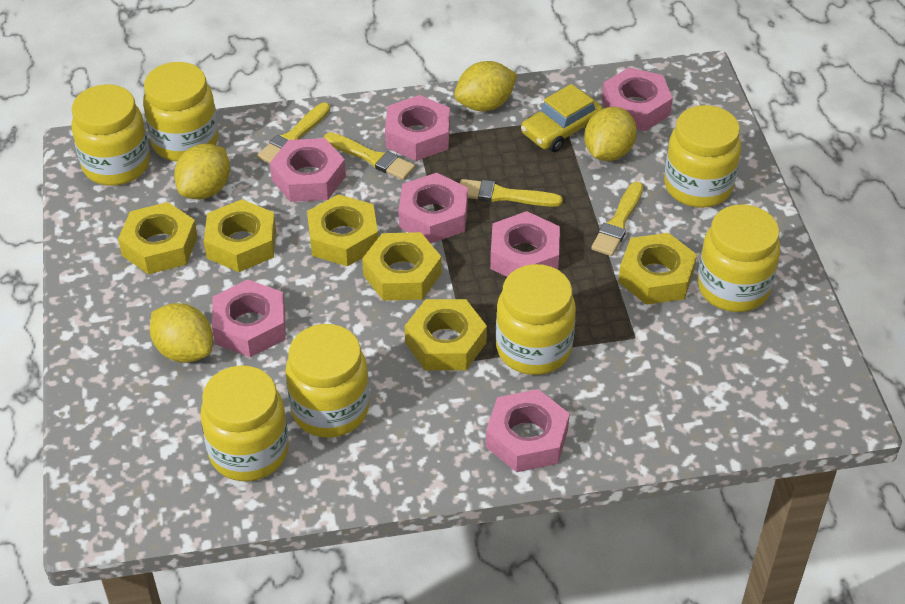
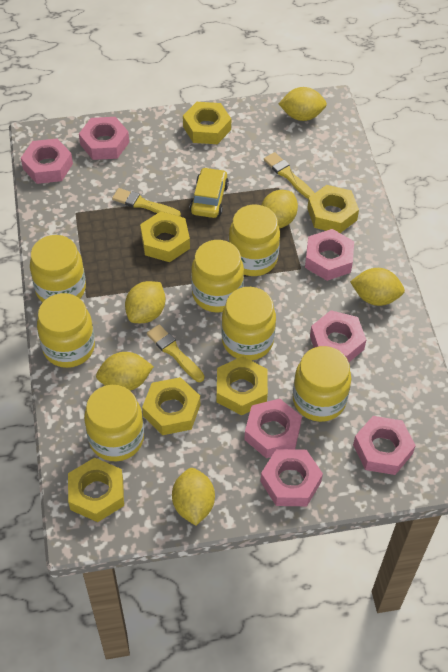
yellow brush: [257,103,330,164] [324,132,415,180] [460,179,563,207] [591,182,643,256] = 4 -> [112,188,181,216] [147,324,204,382] [264,152,314,199] = 3
yellow lemon: [150,303,213,363] [174,144,230,199] [454,61,517,111] [584,107,637,161] = 4 -> [96,352,154,391] [125,281,166,323] [172,468,215,526] [261,190,298,228] [279,87,327,121] [350,268,405,306] = 6

